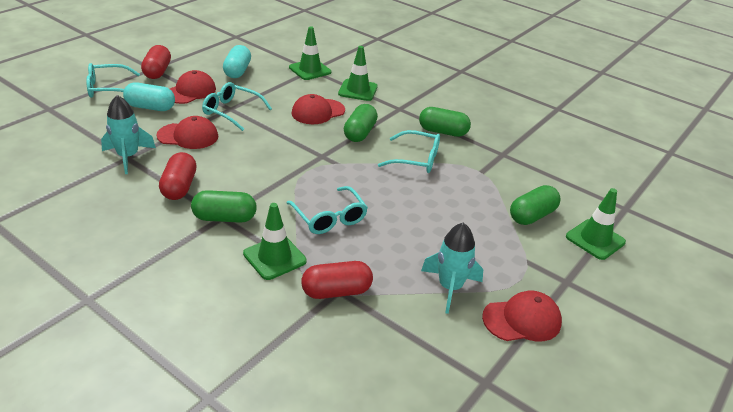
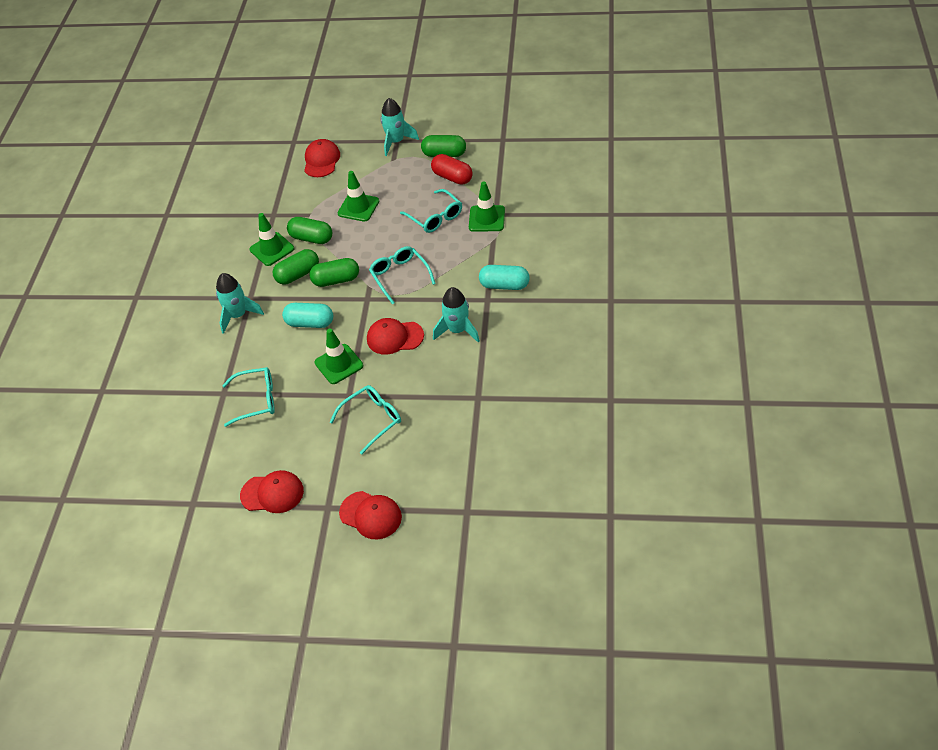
red capsule: [141,45,171,79] [159,152,197,200] [301,261,373,299] = 3 -> [431,154,473,185] = 1
turquoise rocket: [101,95,156,174] [421,222,483,314] = 2 -> [216,273,264,334] [381,98,419,156] [433,287,480,343] = 3

